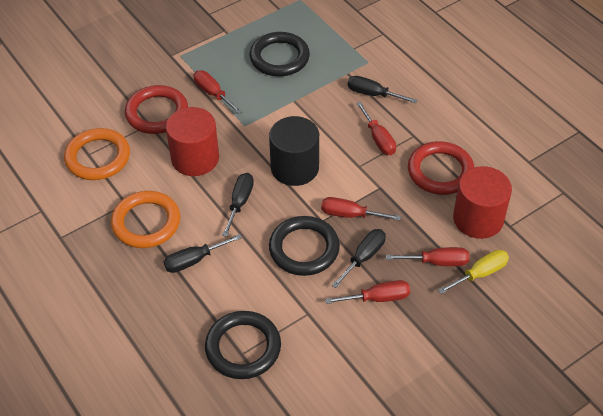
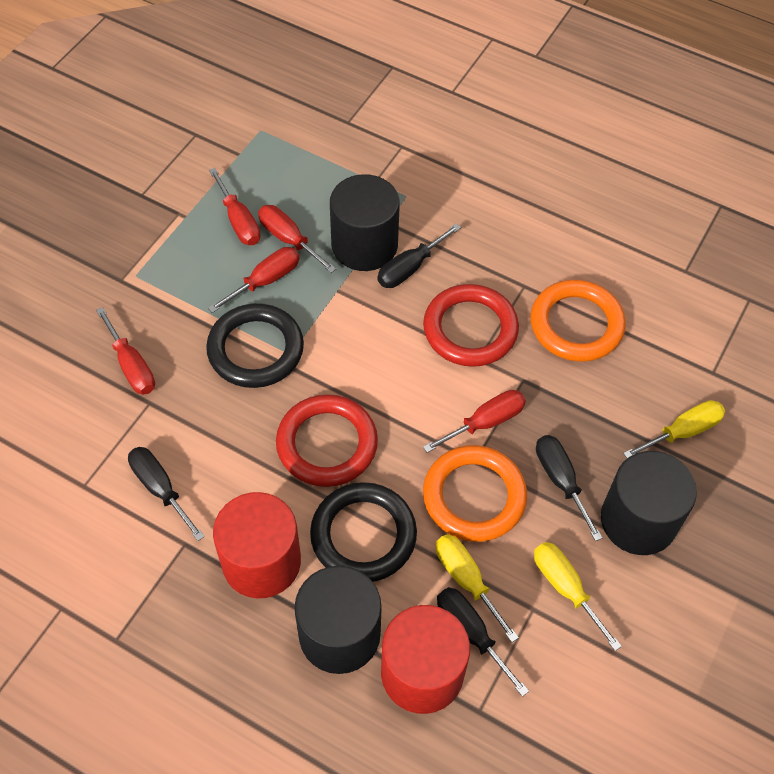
black cylinder: [269,116,319,186] = 1 -> [294,566,382,674] [330,174,400,271] [601,451,697,555] = 3
black ring: [205,311,281,379] [250,32,310,76] [269,216,340,276] = 3 -> [206,303,304,388] [310,482,417,582] = 2
yellow screwdriver: [438,250,509,294] = 1 -> [436,534,519,642] [534,542,622,651] [623,400,725,458] = 3

